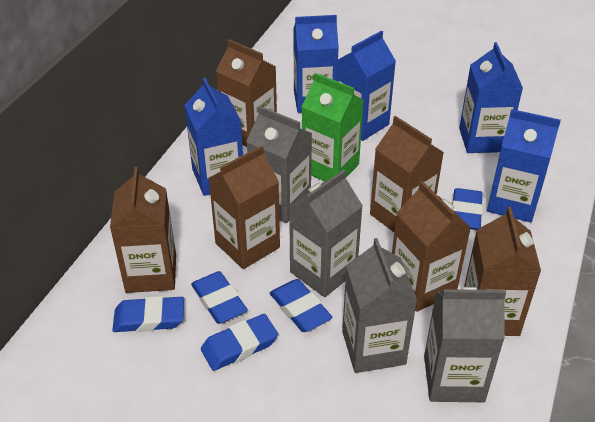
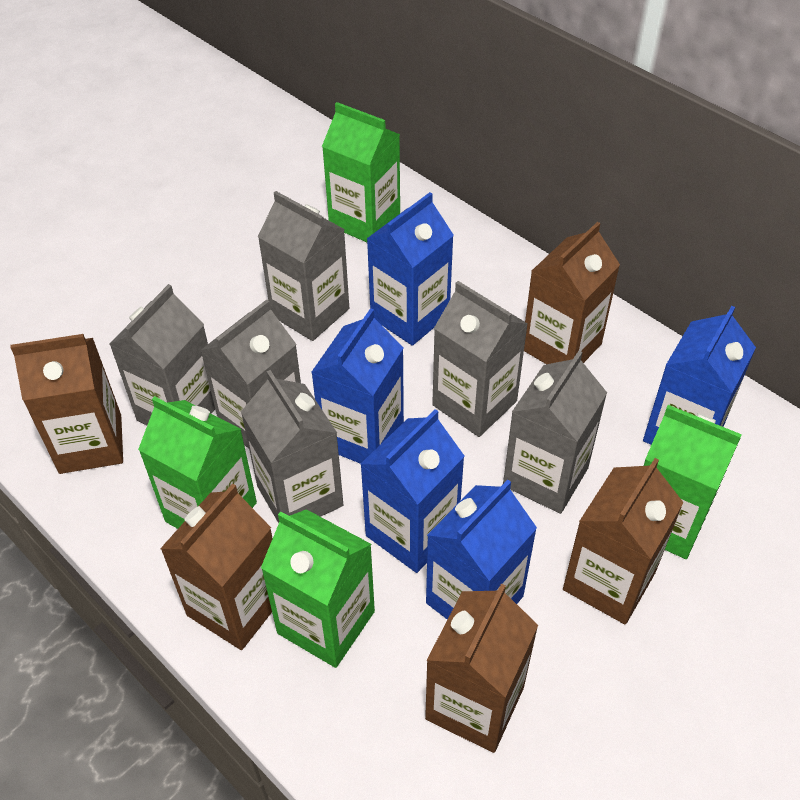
blue eraser: [112,296,184,332] [191,271,248,324] [201,314,278,371] [270,279,333,332] [452,188,483,230] = 5 -> none = 0
brown carton: [110,167,176,293] [209,146,280,269] [216,39,277,147] [370,116,444,232] [392,181,471,312] [464,207,541,336] = 6 -> [10,334,123,474] [160,483,273,650] [425,584,538,753] [524,222,620,364] [563,458,684,624] = 5
green carton: [302,73,364,181] = 1 -> [138,396,257,529] [261,509,375,668] [322,102,400,242] [644,405,742,559] = 4
grey carton: [246,106,312,223] [289,170,363,297] [342,238,417,373] [424,287,506,402] = 4 -> [109,284,215,425] [200,299,301,448] [241,370,343,523] [258,191,349,341] [432,281,528,437] [503,351,607,514] = 6

